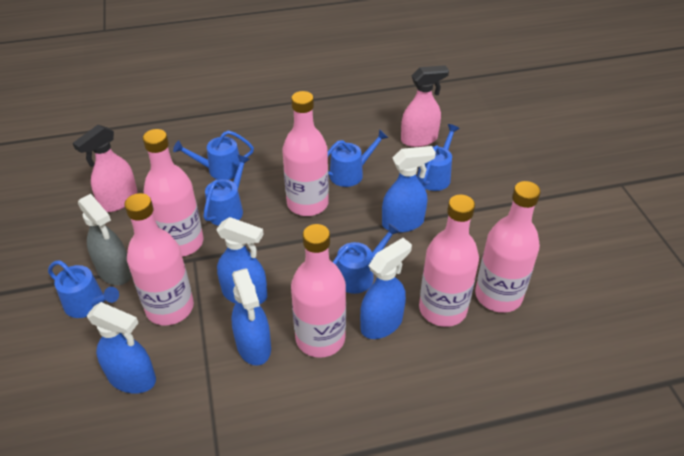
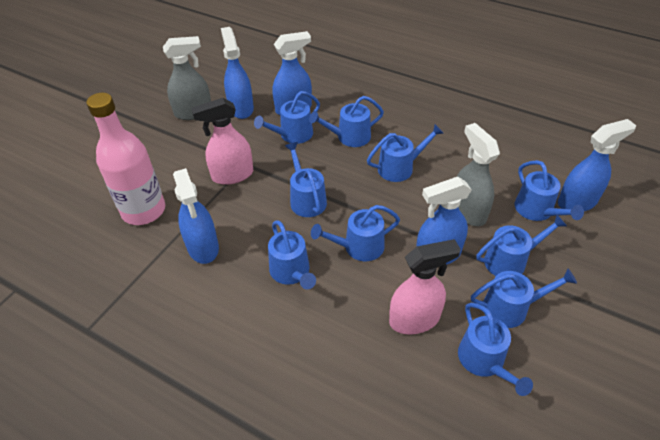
blue watering can: [48,260,119,318] [173,130,254,180] [203,155,250,226] [328,129,389,187] [333,223,400,294] [417,124,460,191] = 6 -> [254,91,320,144] [268,220,316,289] [285,142,327,217] [309,96,384,147] [311,205,400,261] [367,124,444,182] [458,303,533,396] [471,269,577,328] [477,215,567,276] [515,160,584,221] = 10
grey spray bottle: [78,194,132,285] = 1 -> [163,36,211,120] [457,123,500,226] = 2
pink bottle: [124,193,194,325] [143,129,204,257] [282,91,329,216] [291,224,346,358] [419,195,479,327] [475,181,541,313] = 6 -> [86,93,165,225] = 1

